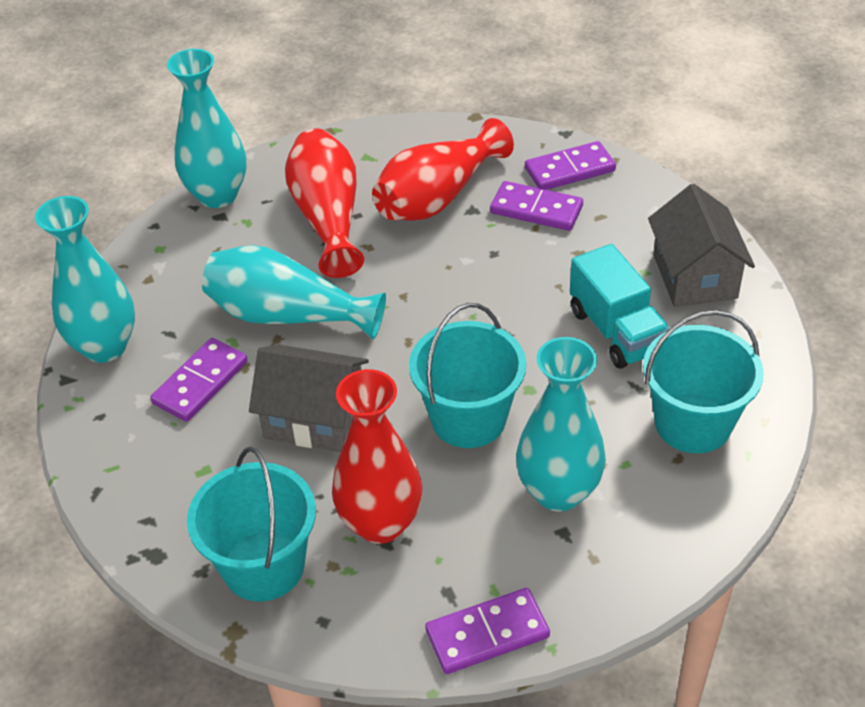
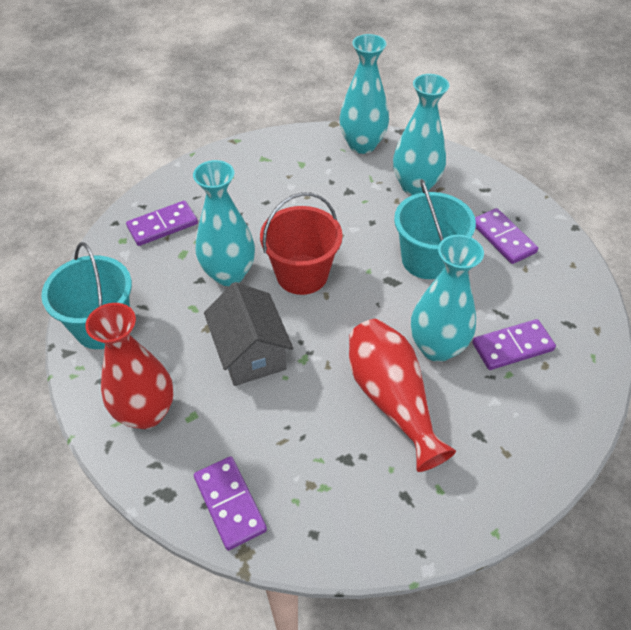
grey house: [249,345,369,452] [648,184,755,307] = 2 -> [204,282,293,386] = 1
red bucket: none = 0 -> [260,192,343,295] = 1
red vase: [285,129,364,278] [332,369,422,544] [372,118,514,221] = 3 -> [85,303,174,429] [349,319,456,472] = 2
turquoise bucket: [187,447,316,602] [409,303,526,448] [643,310,764,453] = 3 -> [41,242,132,349] [394,179,476,279] = 2
turquoise truck: [570,244,670,369] = 1 -> none = 0

